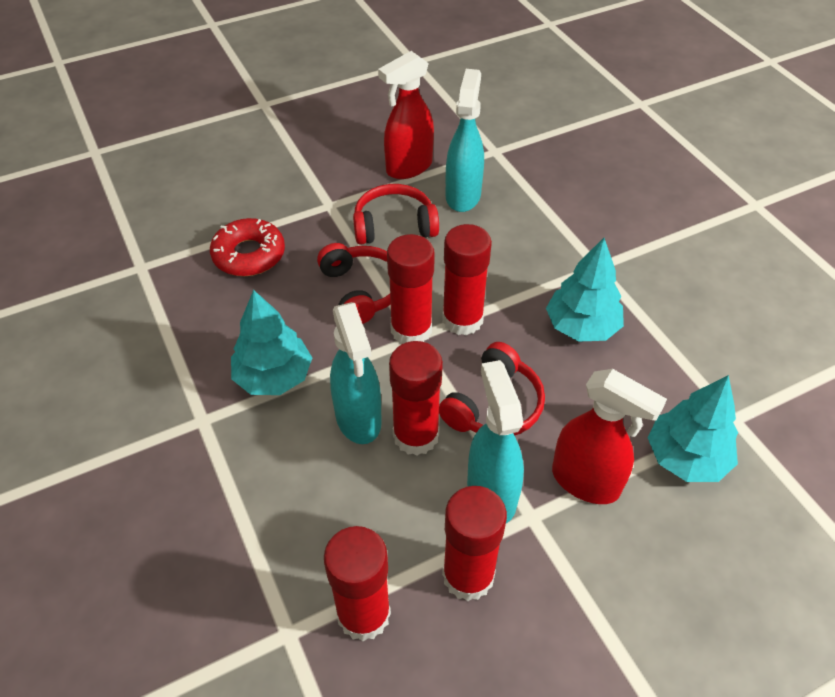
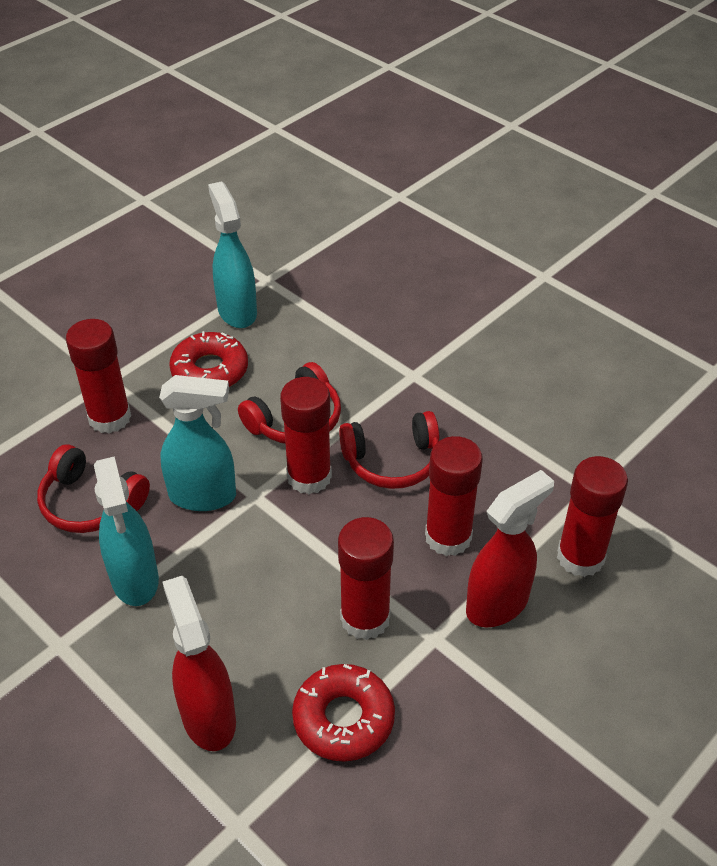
red donut: [210,218,285,276] = 1 -> [169,331,248,387] [292,664,395,762] = 2
turquoise tree: [231,290,312,395] [546,238,624,342] [648,375,738,482] = 3 -> none = 0

